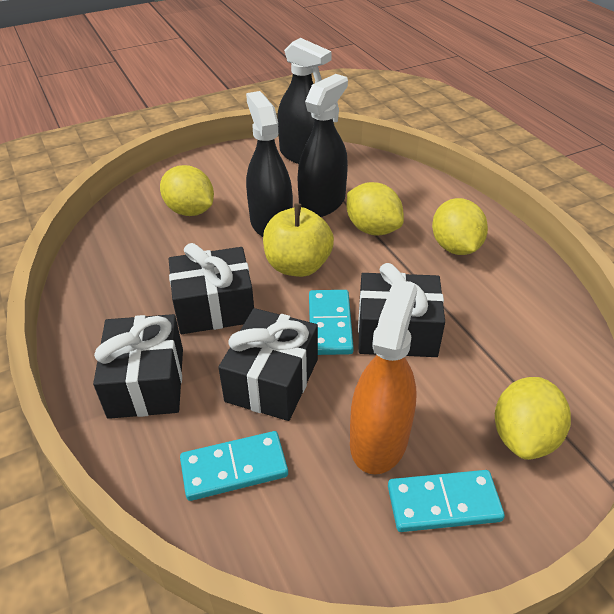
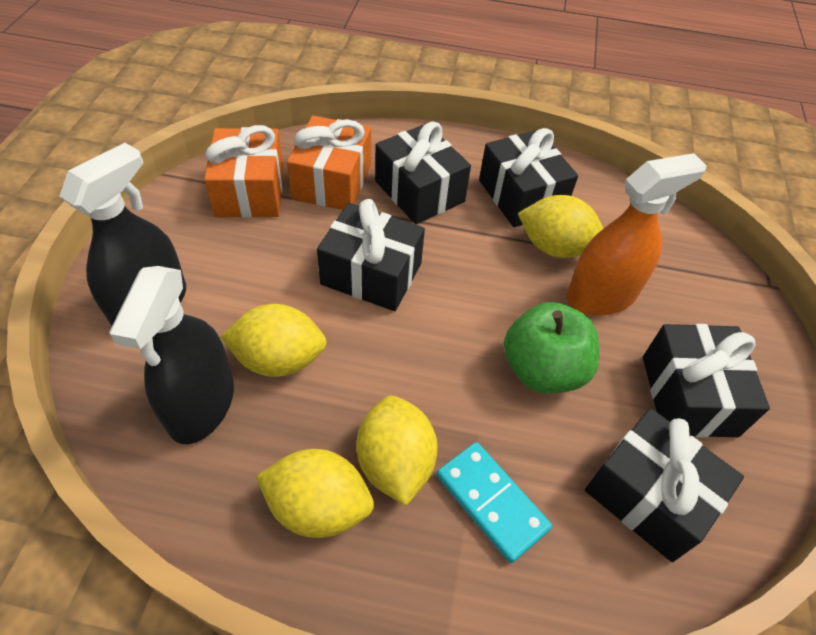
black gift: [93,314,183,419] [169,243,254,334] [218,308,318,421] [358,263,445,357] = 4 -> [317,199,425,311] [375,121,471,224] [479,128,578,227] [585,408,744,562] [643,324,770,438] = 5
black spray bottle: [246,91,293,237] [277,38,332,164] [298,74,348,217] = 3 -> [59,143,186,326] [109,266,234,444] = 2
green apple: none = 0 -> [504,302,599,394] = 1
orange gift: none = 0 -> [204,125,284,218] [287,115,371,210] = 2
turquoise domino: [180,431,288,501] [309,290,354,355] [388,470,505,532] = 3 -> [437,442,552,563] = 1
yellow apple: [263,203,334,277] = 1 -> none = 0

